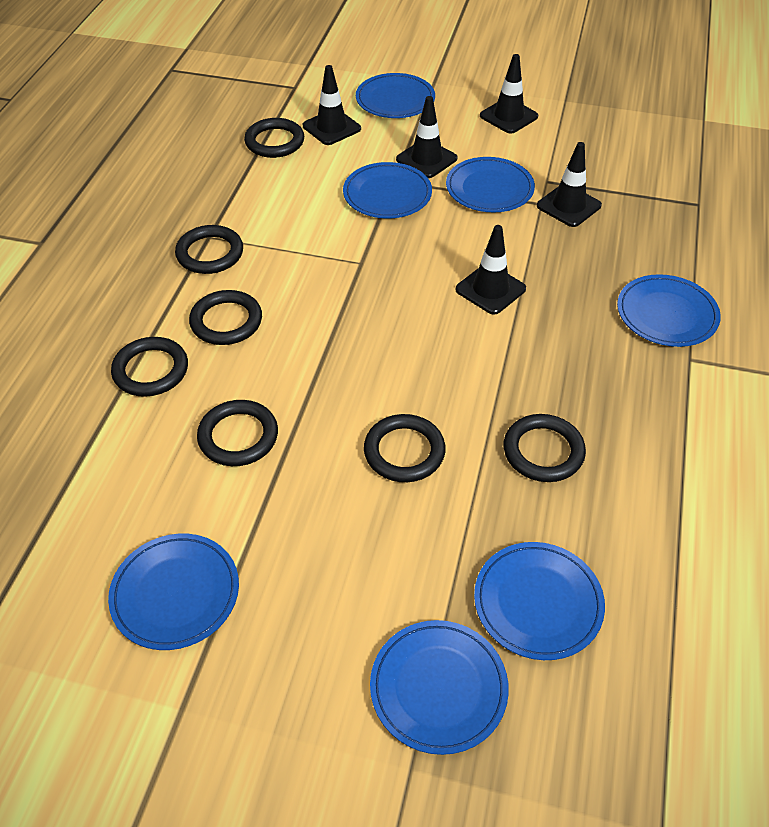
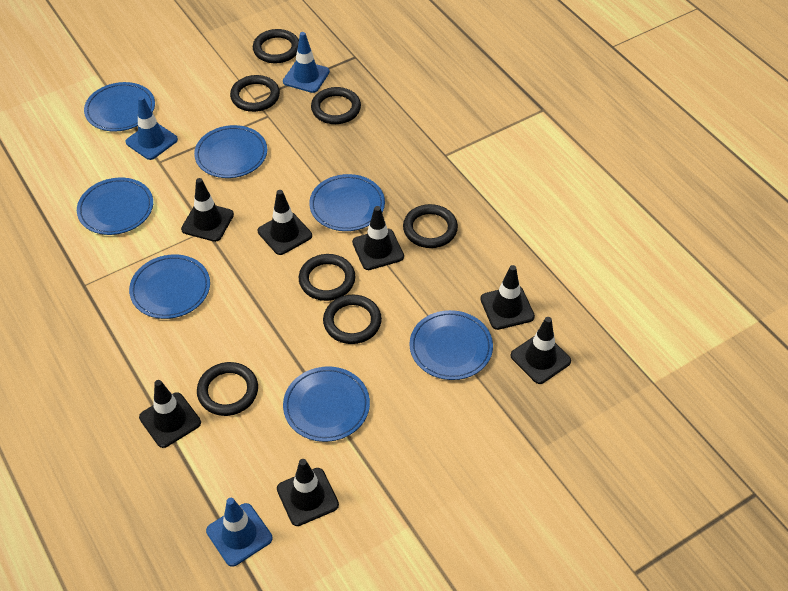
black traffic cone: [303,65,361,145] [396,96,458,178] [455,225,526,315] [480,54,538,134] [537,142,602,227] = 5 -> [139,380,201,448] [181,178,234,242] [258,190,312,255] [277,459,339,526] [352,206,404,270] [480,265,535,330] [511,317,571,384] = 7
blue traffic cone: none = 0 -> [125,96,178,160] [206,498,273,567] [283,32,330,93] = 3

